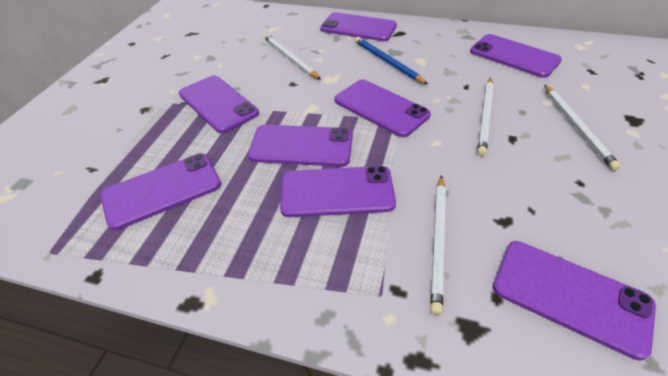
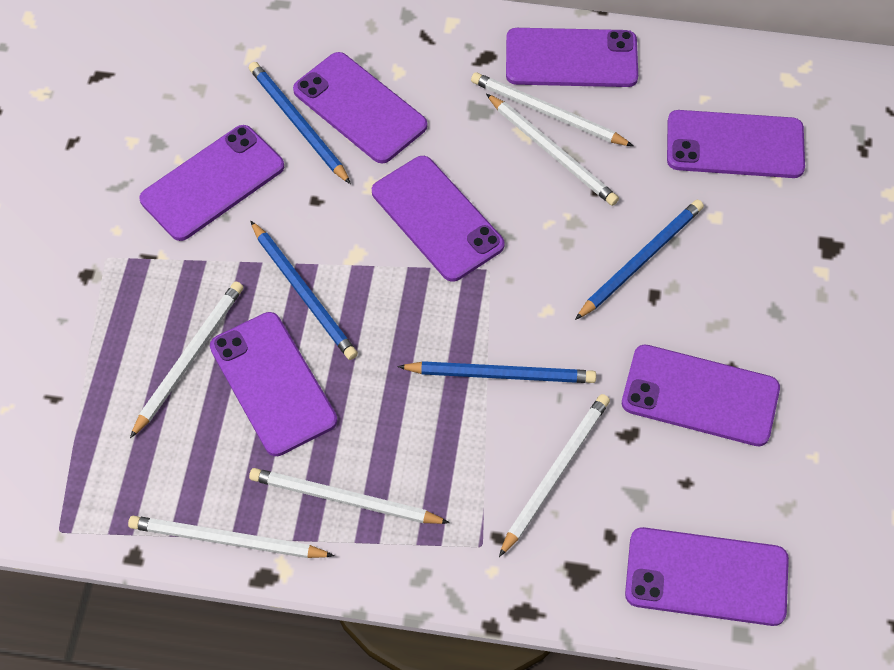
blue pencil: [355,37,428,84] = 1 -> [249,62,351,184] [250,221,358,360] [397,361,596,383] [575,200,704,320] = 4
white pencil: [264,34,321,80] [430,175,446,315] [477,77,494,156] [544,85,621,171] = 4 -> [128,516,335,558] [130,281,243,438] [249,468,450,524] [471,72,633,146] [486,93,619,206] [499,394,610,557] = 6

